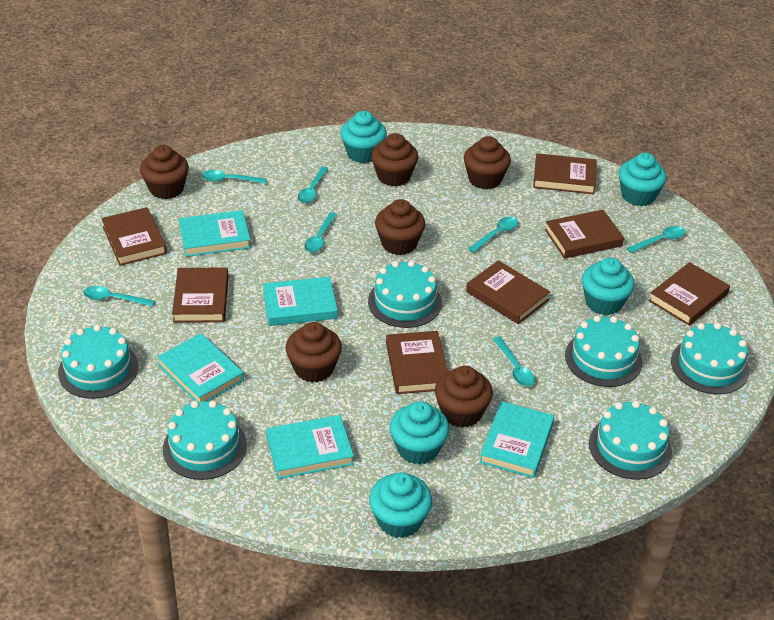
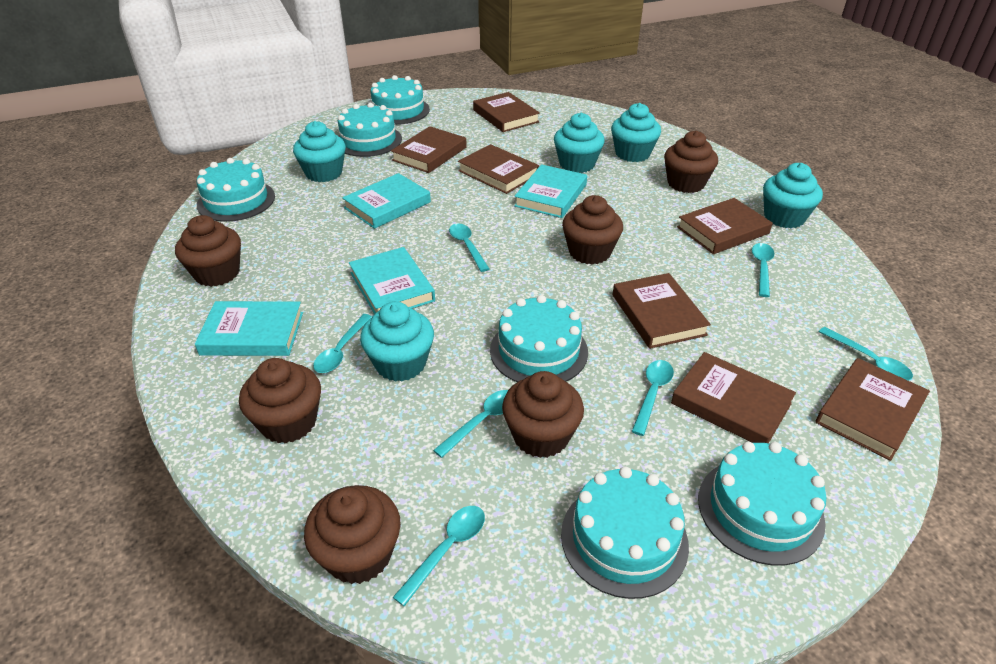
turquoise book: [157,333,244,402] [179,210,251,257] [263,277,338,326] [266,415,354,479] [479,401,554,478] = 5 -> [195,301,303,356] [342,173,431,229] [349,247,435,314] [514,164,587,218] = 4

